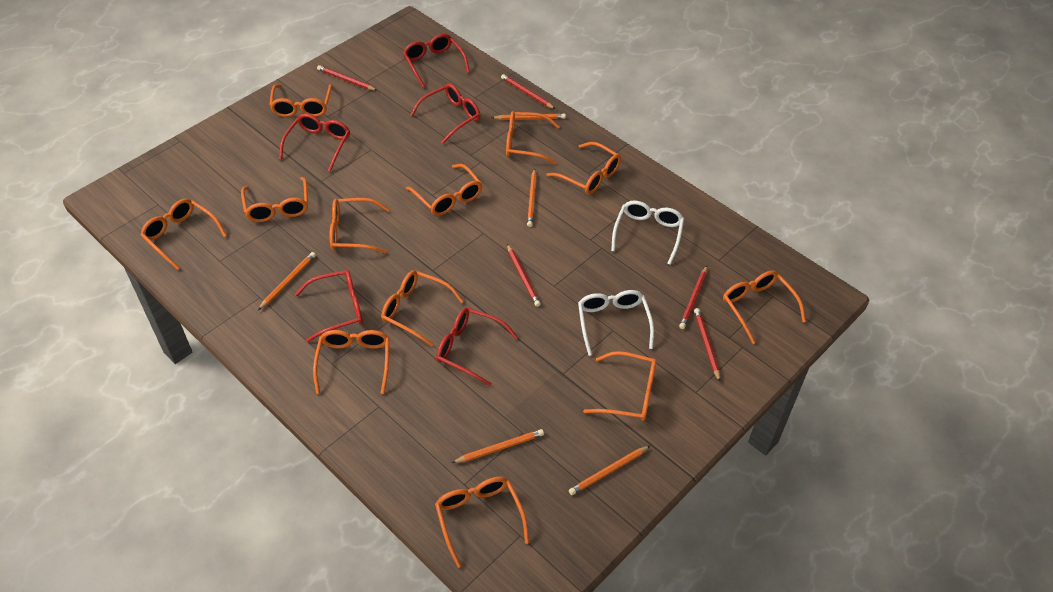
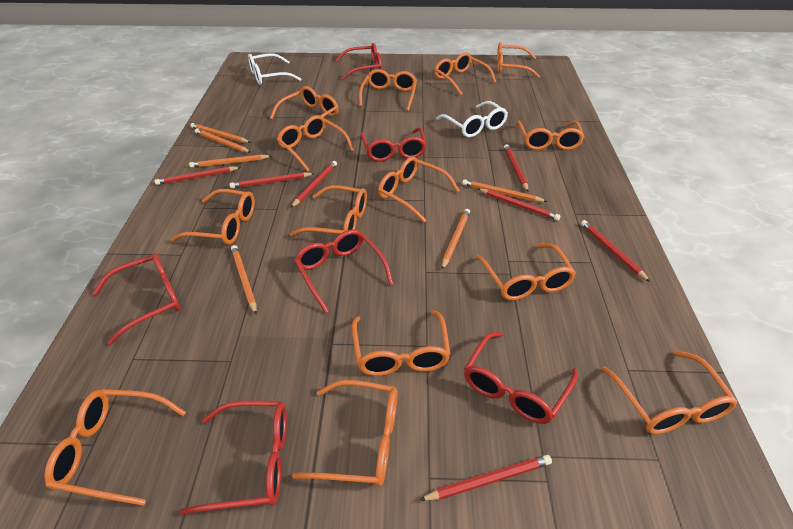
orange glasses: [140,199,227,270] [241,177,308,222] [269,84,332,117] [313,330,390,394] [330,198,389,254] [381,270,464,346] [406,164,482,216] [435,477,529,568] [506,111,560,164] [546,142,621,194] [583,351,657,421] [723,271,806,344] = 12 -> [44,389,186,506] [171,189,255,245] [270,86,338,135] [277,115,354,172] [290,185,367,236] [292,380,398,486] [352,310,451,376] [359,69,417,111] [378,157,460,222] [434,53,496,95] [476,243,576,300] [497,42,540,78] [516,120,585,150] [601,350,738,434] = 14
orange pencil: [258,252,316,310] [452,429,544,463] [491,114,566,120] [527,168,537,227] [569,445,651,495] = 5 -> [189,154,271,168] [190,123,251,143] [195,128,251,153] [231,245,257,315] [442,209,470,269] [462,179,548,202] = 6
red glasses: [279,114,350,172] [295,270,363,342] [403,34,470,88] [410,84,480,144] [436,308,518,386] = 5 -> [93,253,181,345] [180,401,287,515] [294,229,393,313] [336,43,382,80] [361,127,427,162] [464,332,578,424] = 6
red pencil: [317,65,378,91] [501,74,555,109] [507,244,541,307] [679,266,707,329] [694,308,720,382] = 5 -> [155,166,241,185] [230,172,315,189] [291,161,337,208] [419,455,552,501] [478,189,560,221] [504,144,528,192] [581,220,650,282] = 7

